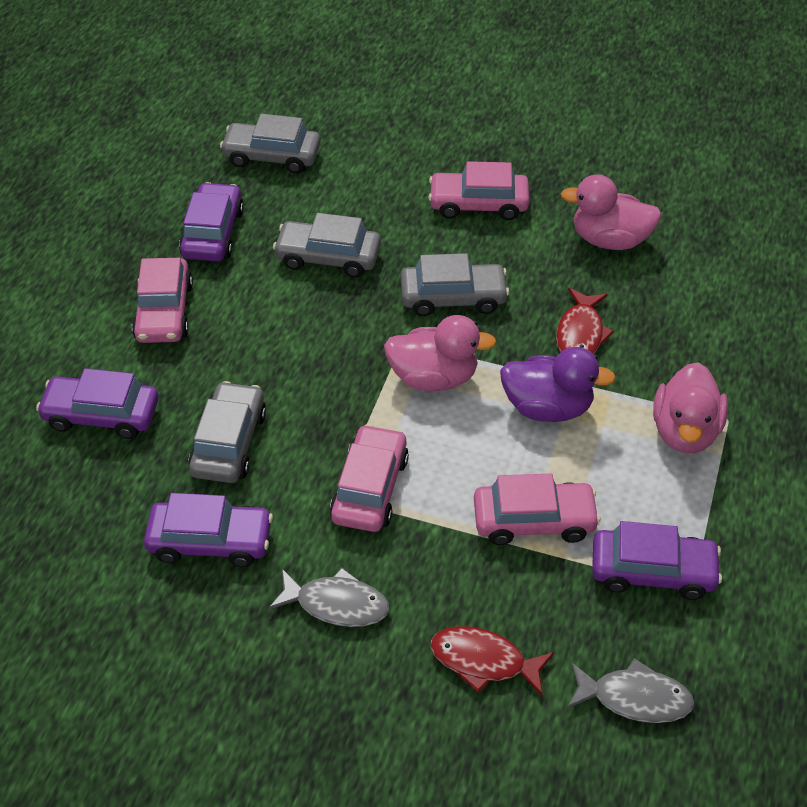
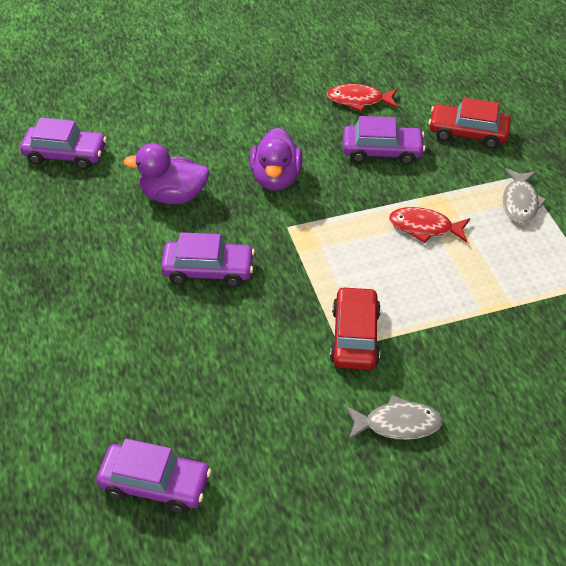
grey car: [188,381,266,483] [220,114,321,174] [273,213,381,278] [401,253,509,316] = 4 -> none = 0
pink car: [132,258,193,343] [330,424,409,532] [428,161,529,220] [474,474,600,545] = 4 -> none = 0
pink duck: [384,315,497,391] [561,174,662,250] [653,362,728,453] = 3 -> none = 0
purple duck: [500,347,616,422] = 1 -> [123,143,209,204] [250,128,303,191] = 2
red car: none = 0 -> [330,286,381,370] [429,98,511,148] = 2

